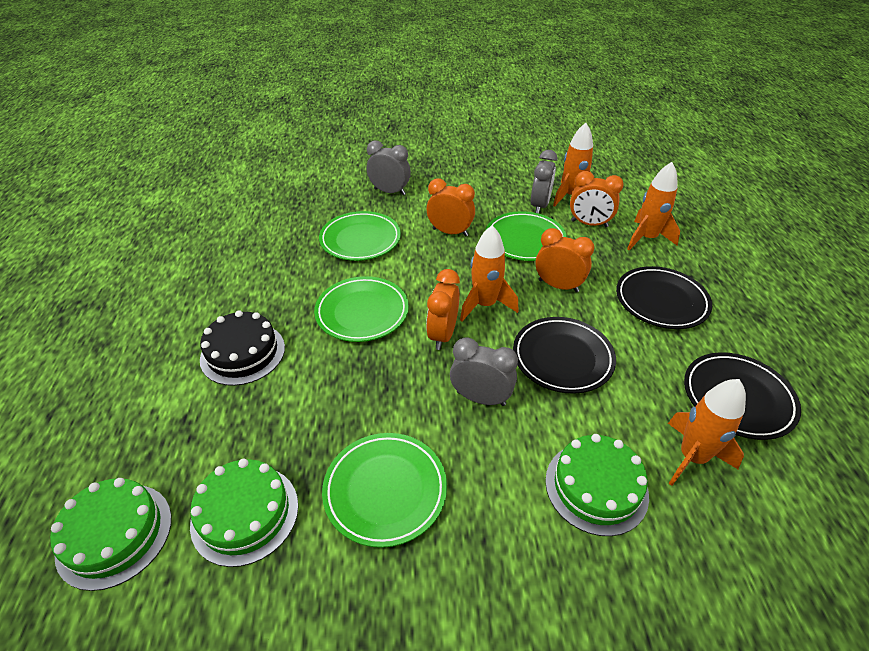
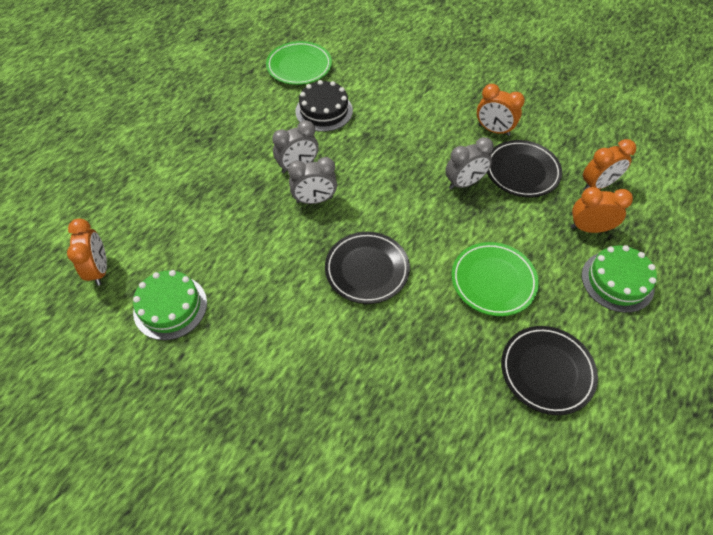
green cake: [50,478,172,591] [190,459,298,567] [545,434,649,536] = 3 -> [133,270,207,340] [582,245,657,313] = 2
green plate: [314,276,409,342] [319,211,401,261] [322,433,447,548] [486,211,567,261] = 4 -> [266,41,332,85] [452,242,539,316] = 2
orange rocket: [460,225,519,321] [553,123,593,207] [627,162,680,250] [668,379,746,486] = 4 -> none = 0

